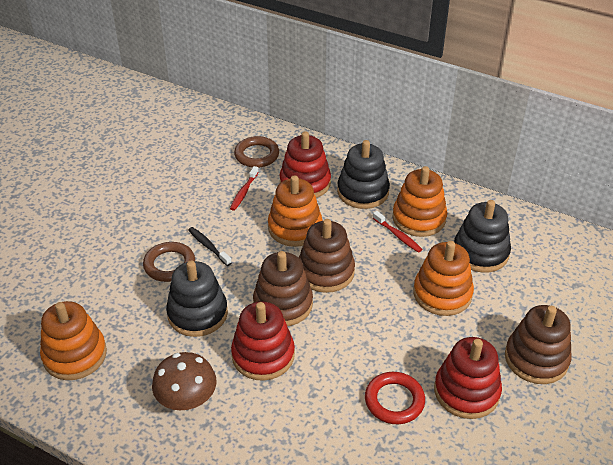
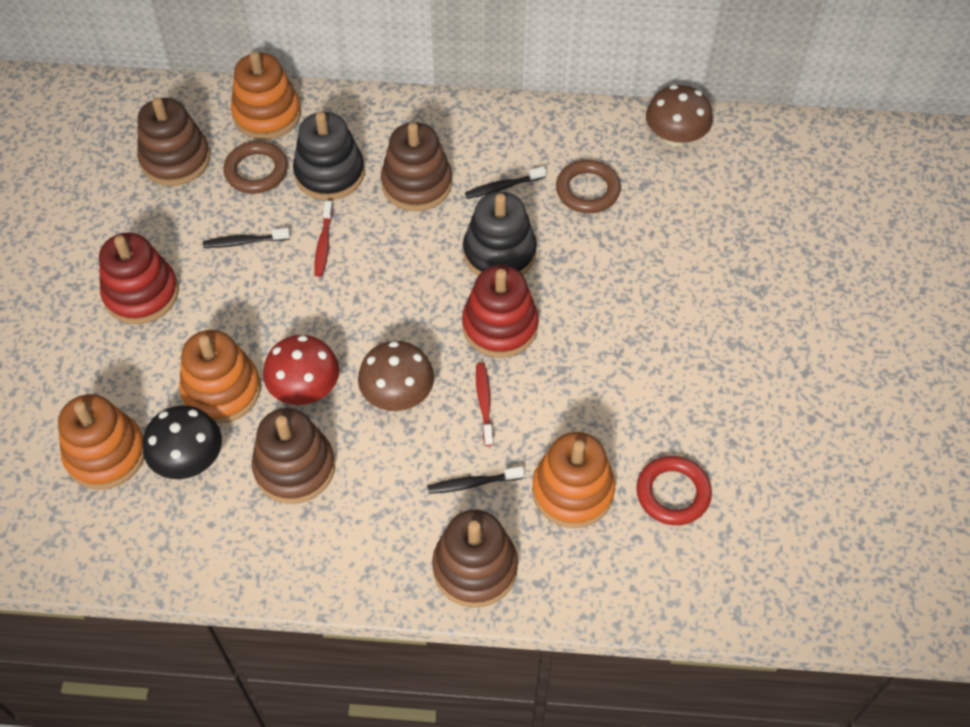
black mushroom: none = 0 -> [143,405,222,479] = 1
black stacking toy: [166,261,228,337] [337,140,390,209] [454,200,511,272] = 3 -> [293,112,365,200] [463,191,537,276] = 2
black toothbrush: [188,227,232,266] = 1 -> [203,228,290,248] [427,466,525,494] [465,166,546,199] = 3
brown mushroom: [152,352,216,410] = 1 -> [358,341,434,411] [646,85,713,147] = 2
brown stacking toy: [253,251,313,326] [299,219,355,293] [505,305,572,384] = 3 -> [137,97,210,186] [252,408,335,504] [381,122,452,211] [432,510,518,608] = 4
red mushroom: none = 0 -> [263,335,339,405] = 1
red stacking toy: [231,301,295,381] [280,131,331,198] [434,337,502,419] = 3 -> [99,233,179,324] [462,265,539,358] = 2

